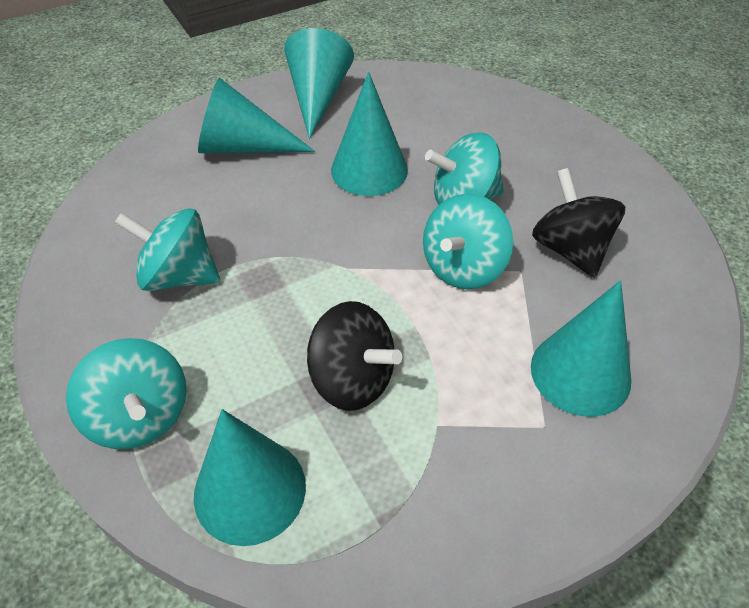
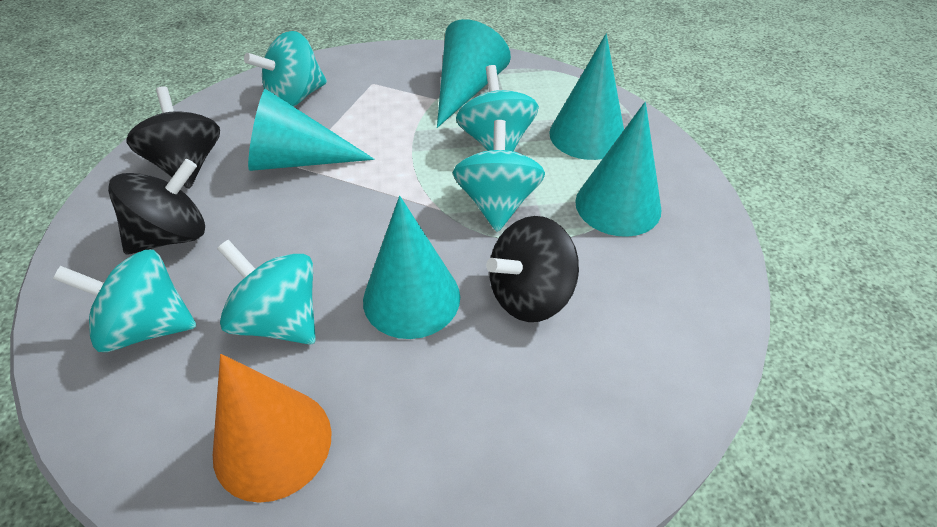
black spinning top: [307,301,402,411] [532,168,625,278] = 2 -> [108,159,205,255] [126,86,220,188] [486,216,579,322] = 3
orange cone: none = 0 -> [213,354,332,503] = 1
turquoise spinning top: [66,338,187,449] [114,208,220,291] [423,194,513,289] [425,132,504,205] = 4 -> [53,250,196,352] [217,240,316,345] [244,31,327,107] [453,120,545,232] [456,65,539,151] = 5

